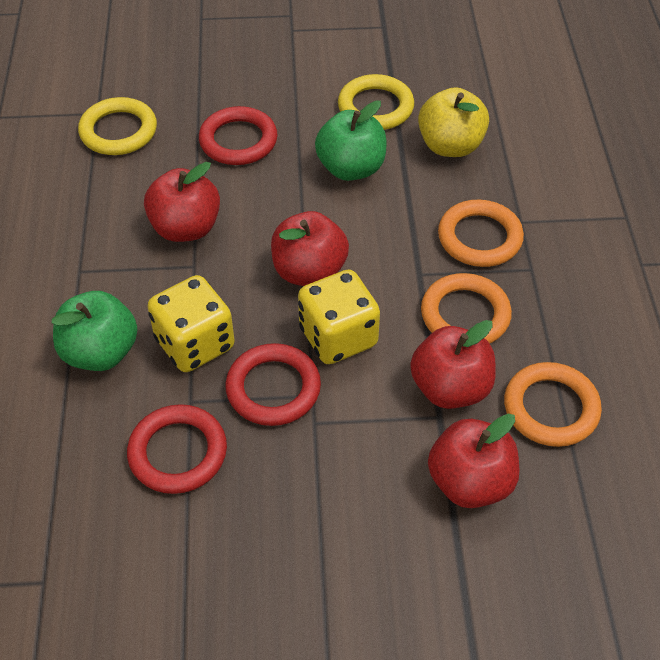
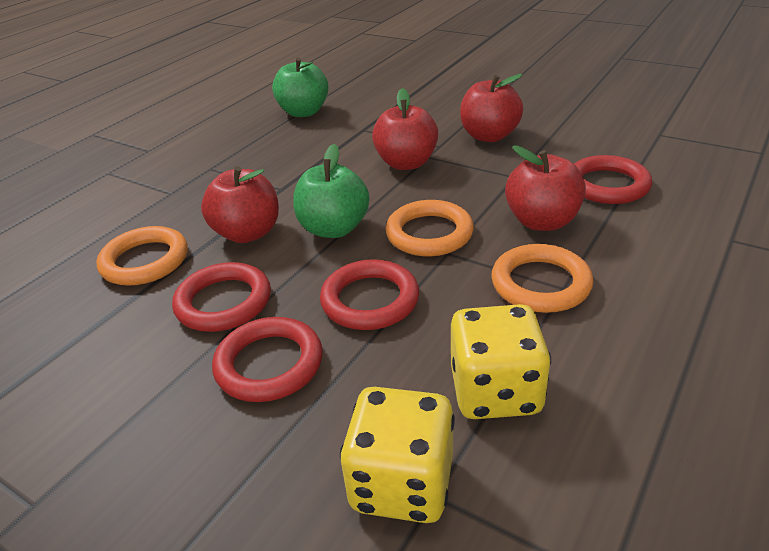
red ring: [127,404,227,494] [199,106,277,165] [225,343,321,426] = 3 -> [172,262,271,332] [212,317,323,402] [320,259,419,330] [574,155,652,204] = 4
yellow apple: [418,87,489,157] = 1 -> none = 0
yellow ring: [78,97,157,155] [338,74,414,130] = 2 -> none = 0

